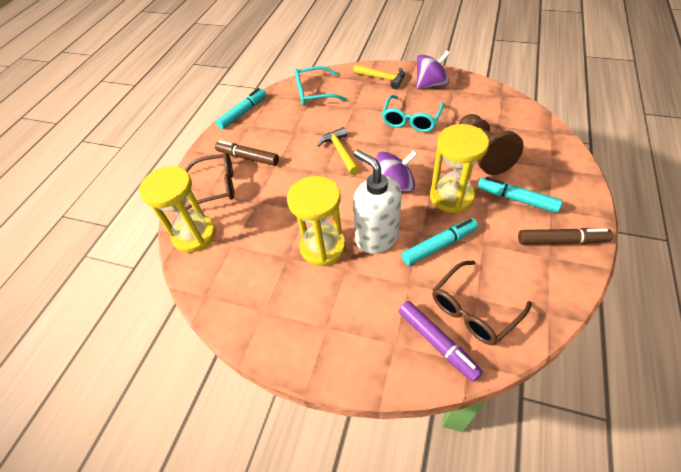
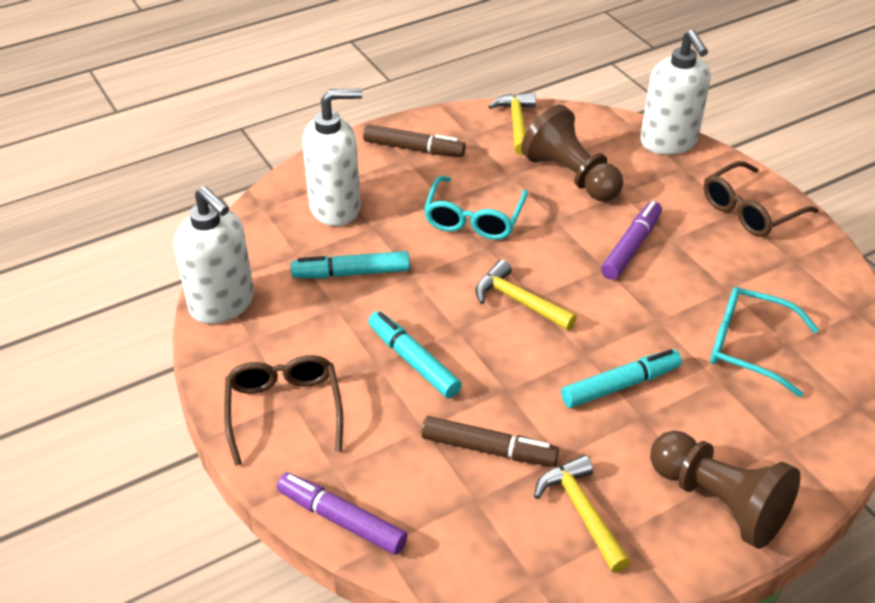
brown pawn: [459,114,524,175] = 1 -> [521,105,623,201] [650,431,801,549] = 2
purple marker: [398,301,483,382] = 1 -> [277,473,408,555] [601,201,662,280] = 2
purple spinning top: [377,150,418,191] [416,50,450,89] = 2 -> none = 0
white soap dispenser: [353,149,402,254] = 1 -> [174,186,254,324] [302,89,362,226] [640,30,711,155] = 3
yellow hammer: [317,127,359,175] [353,64,405,89] = 2 -> [475,260,577,330] [488,93,536,155] [534,455,631,573] = 3
yellow hourglass: [139,166,216,253] [287,176,346,266] [430,124,489,213] = 3 -> none = 0

